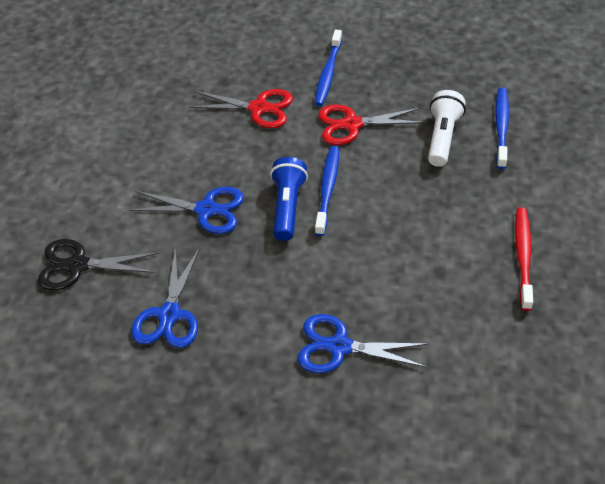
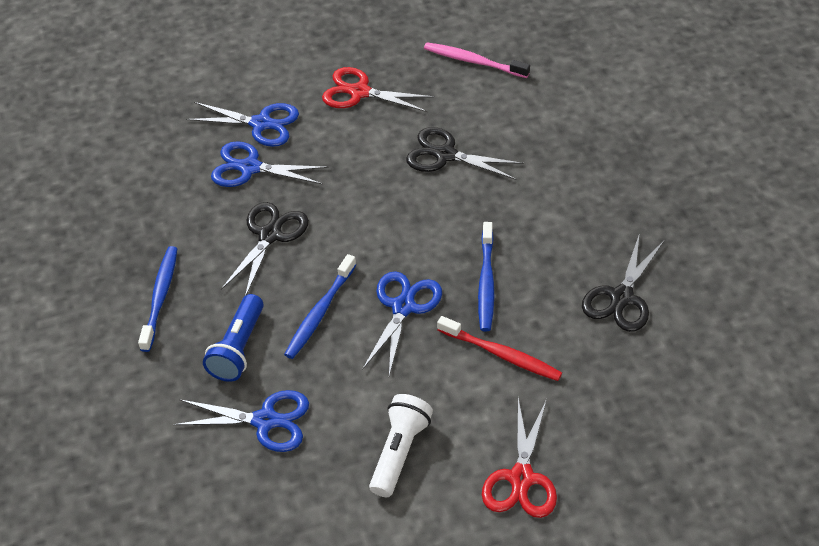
black scissors: [38,239,159,290] = 1 -> [221,202,309,296] [406,127,524,180] [582,233,664,332] = 3
blue scissors: [129,187,244,234] [131,247,200,348] [297,314,429,374] = 3 -> [173,390,309,452] [186,102,299,147] [211,141,329,187] [362,271,442,376] = 4
pink toothbrush: none = 0 -> [424,42,530,78] = 1

